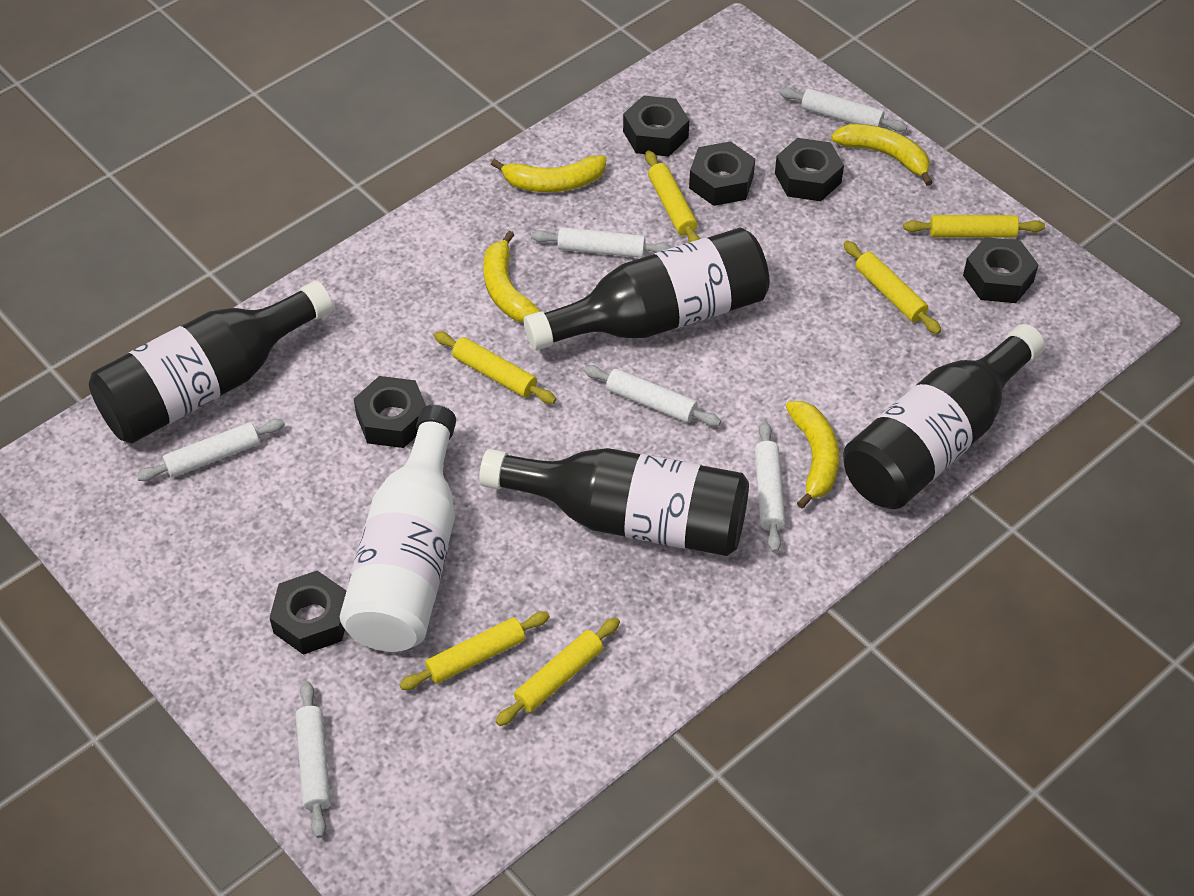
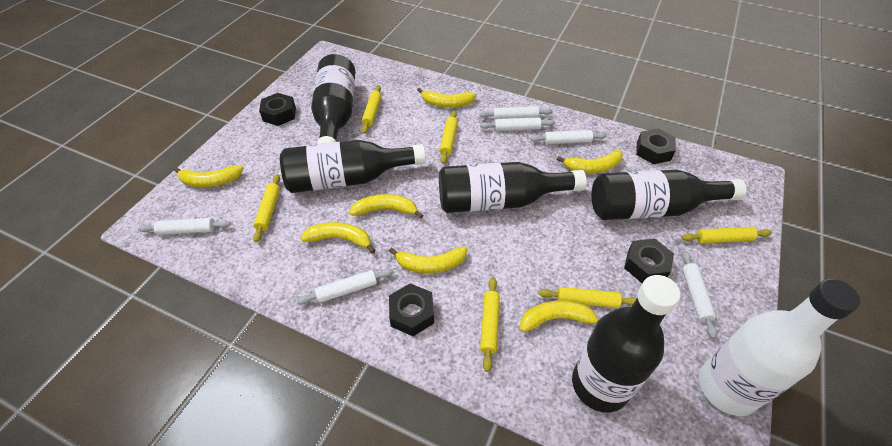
black bottle: [89,281,333,443] [479,448,749,556] [524,228,770,351] [843,324,1045,509] = 4 -> [280,140,426,193] [311,54,356,144] [439,162,586,213] [572,275,680,413] [591,170,747,220] = 5
black nut: [269,571,346,655] [354,376,426,448] [623,96,689,157] [689,141,755,206] [775,138,844,201] [963,237,1038,303] = 6 -> [259,93,296,126] [389,283,434,336] [624,239,674,283] [636,128,676,164] = 4
yellow banana: [483,231,540,323] [491,155,606,192] [785,401,839,508] [831,124,933,186] = 4 -> [174,165,243,187] [301,222,375,254] [350,194,424,218] [389,246,467,273] [417,88,476,107] [520,300,599,332] [556,150,623,173] = 7

